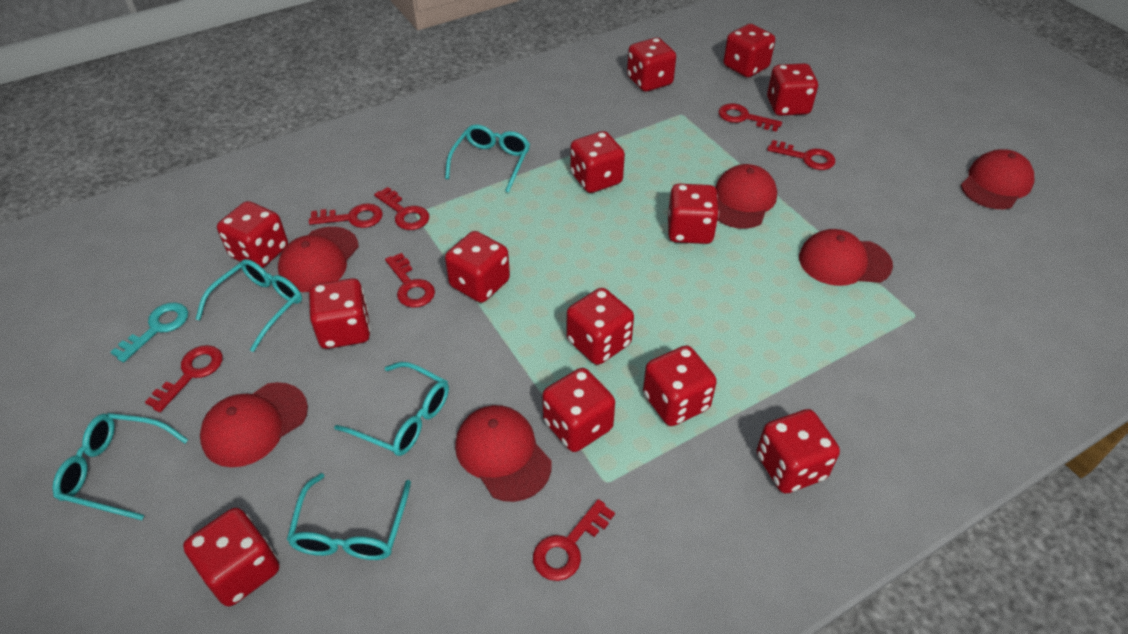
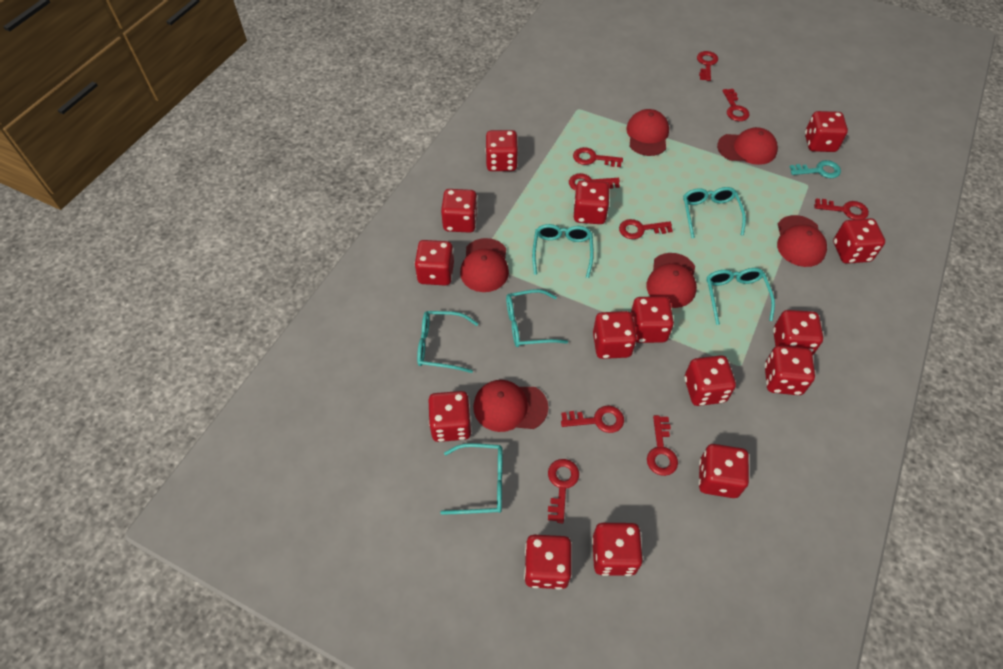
red dice: [183,508,279,607] [217,201,288,268] [309,278,370,349] [445,231,510,303] [542,368,615,452] [567,288,634,365] [570,131,625,193] [627,38,676,92] [643,345,717,426] [668,184,719,244] [723,24,775,77] [756,409,840,493] [767,63,818,116] = 13 -> [414,240,454,286] [428,391,472,442] [441,189,478,233] [485,130,518,171] [524,534,571,590] [574,180,610,224] [592,523,643,576] [593,311,637,359] [631,296,674,343] [685,355,736,406] [699,444,749,498] [765,345,815,395] [773,310,823,356] [805,111,848,152] [833,218,885,264] = 15
red key: [145,345,222,412] [309,203,383,228] [374,187,429,230] [385,253,435,308] [533,499,615,581] [718,103,782,132] [767,140,835,170] = 7 -> [548,459,579,523] [561,406,624,433] [569,173,620,191] [573,147,623,167] [619,219,673,239] [647,415,678,476] [697,51,718,81] [723,89,750,121] [814,199,869,220] = 9
turquoise glasses: [52,413,188,520] [196,259,302,352] [287,473,411,560] [334,362,449,456] [445,124,530,193] = 5 -> [417,311,478,373] [440,443,503,515] [506,289,568,347] [532,224,594,278] [683,187,746,238] [706,268,775,325] = 6

